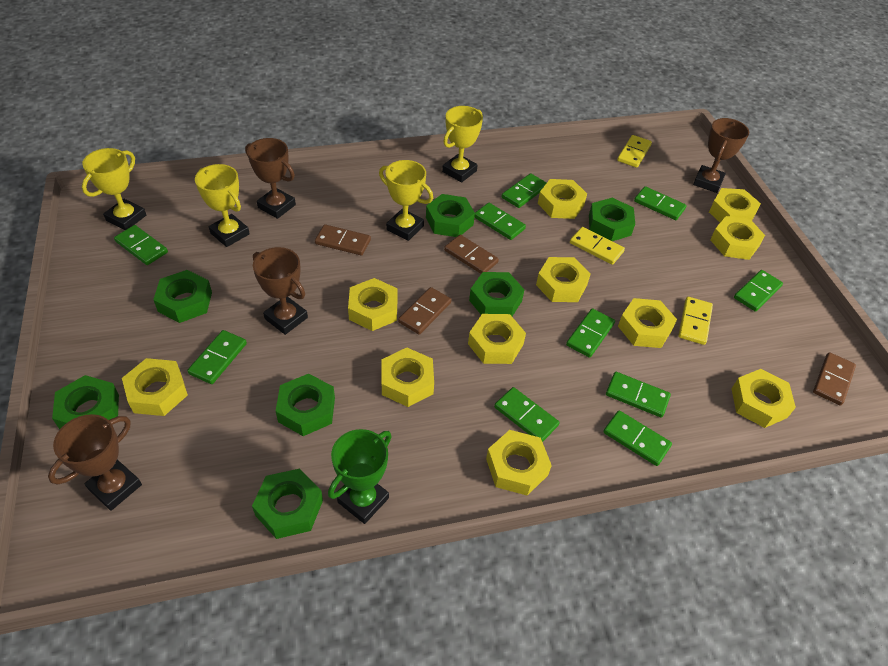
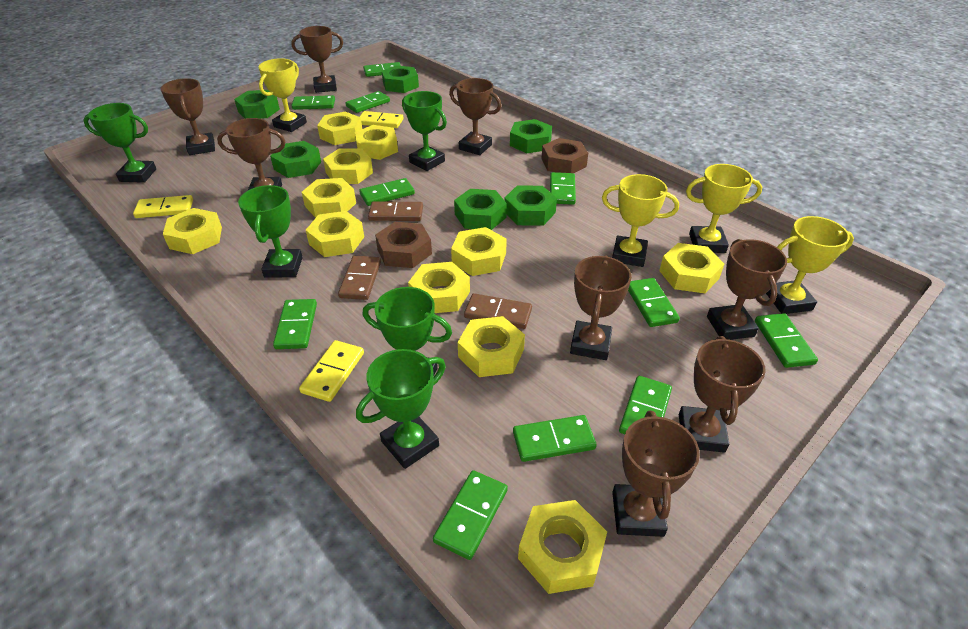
brown domino: [315,224,371,255] [398,287,451,335] [444,235,499,274] [813,352,856,405] = 4 -> [338,256,381,300] [368,201,423,221] [464,293,532,329] = 3
brown nut: none = 0 -> [375,222,432,268] [541,138,588,173] = 2
brown trophy: [48,414,142,511] [245,138,296,219] [253,247,308,335] [693,118,749,193] = 4 -> [160,78,215,155] [217,118,286,190] [291,26,343,93] [449,78,502,155] [570,255,632,360] [612,410,700,537] [679,336,766,453] [707,239,787,340] = 8
green domino: [114,225,168,265] [187,330,247,384] [474,203,526,240] [494,387,560,442] [502,173,547,208] [566,308,615,358] [603,410,672,466] [606,372,671,418] [634,186,687,220] [734,270,783,312] = 10 -> [273,299,317,349] [292,95,335,110] [346,91,390,113] [359,178,415,206] [363,62,401,77] [433,470,508,560] [513,415,597,462] [550,172,576,205] [619,376,672,434] [628,278,680,327] [755,313,818,368] = 11
green nut: [52,375,119,429] [153,270,212,323] [252,469,323,539] [276,374,335,436] [426,194,475,237] [469,272,524,316] [589,198,635,241] = 7 -> [234,90,280,119] [270,141,321,178] [382,65,419,93] [454,189,507,230] [504,185,557,226] [510,119,552,153] = 6
green trophy: [328,429,392,524] = 1 -> [83,103,156,183] [238,185,303,277] [356,349,446,469] [363,287,452,376] [402,91,447,171] = 5

